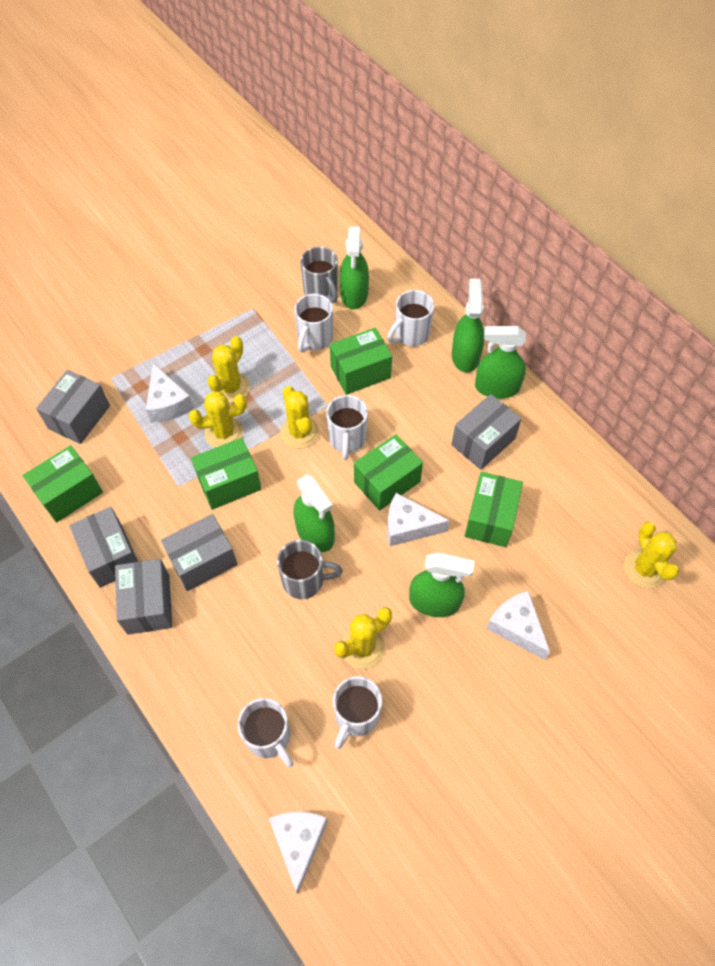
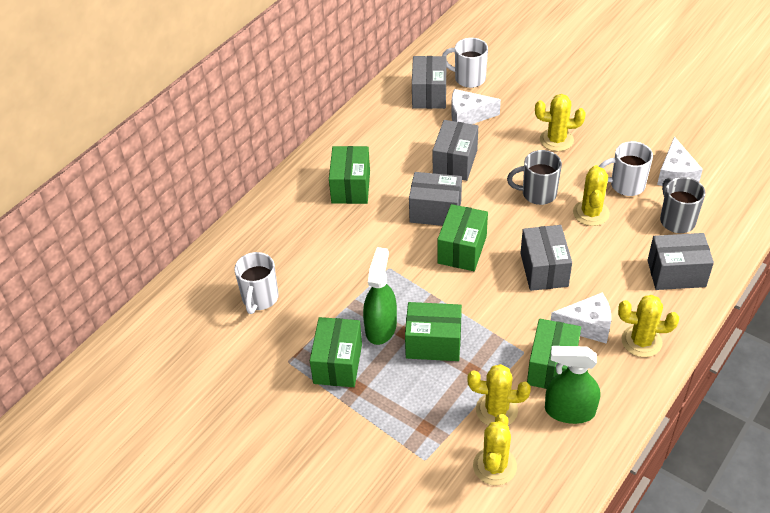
green spray bottle: [294,474,335,552] [340,226,369,309] [409,553,475,617] [452,278,484,373] [475,326,526,398] = 5 -> [363,247,397,345] [545,346,600,424] = 2
white cheese: [146,363,193,423] [269,812,328,894] [387,493,450,546] [486,591,550,660] = 4 -> [451,89,501,124] [551,293,611,344] [657,136,703,186] = 3
white mug: [237,698,294,767] [294,294,333,353] [326,395,368,460] [333,676,382,749] [387,290,434,346] = 5 -> [234,252,279,314] [442,38,488,88] [599,141,653,196] = 3

